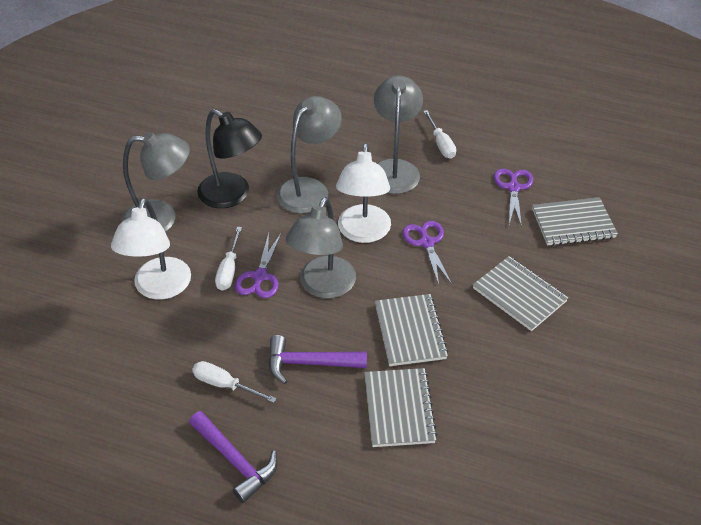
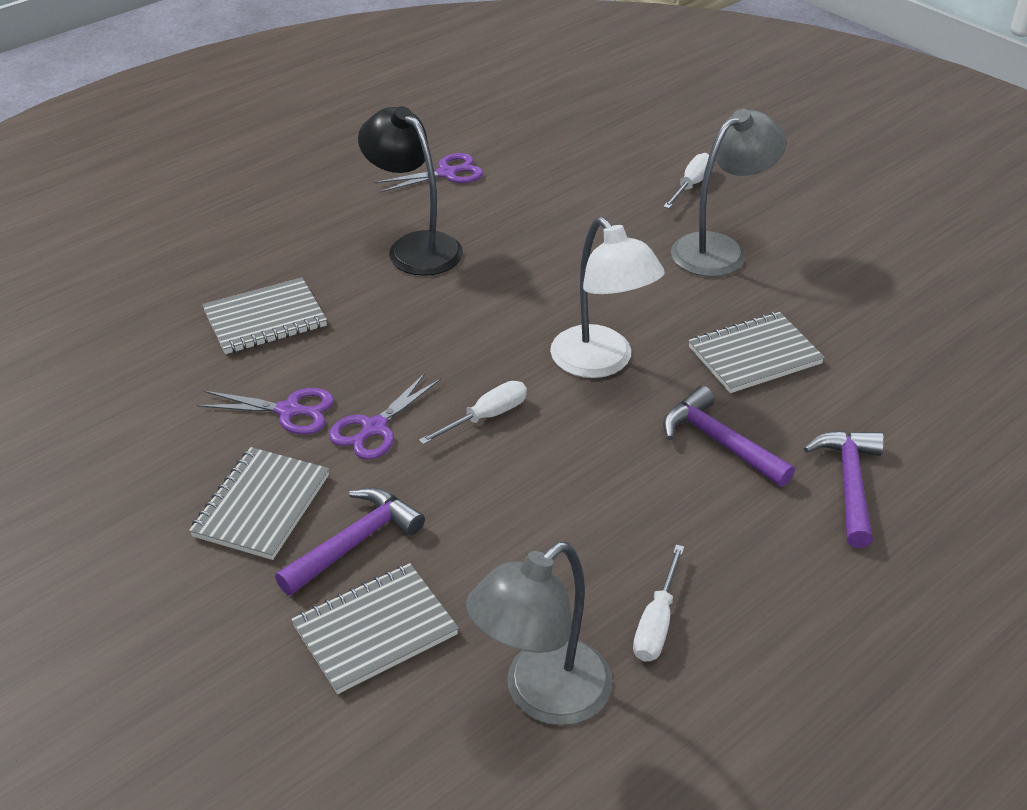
grey lamp: [122,132,190,232] [277,96,342,214] [286,197,356,298] [374,75,423,194] = 4 -> [466,542,612,725] [671,109,786,277] = 2
purple hammer: [189,411,277,503] [269,335,367,384] = 2 -> [275,488,425,595] [663,386,795,487] [804,431,884,548] = 3
white lamp: [111,198,191,300] [336,143,391,243] = 2 -> [550,217,665,378] = 1

